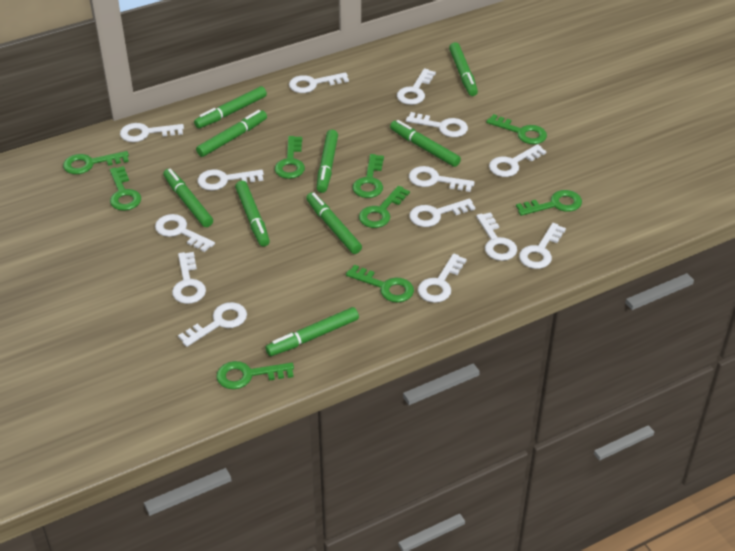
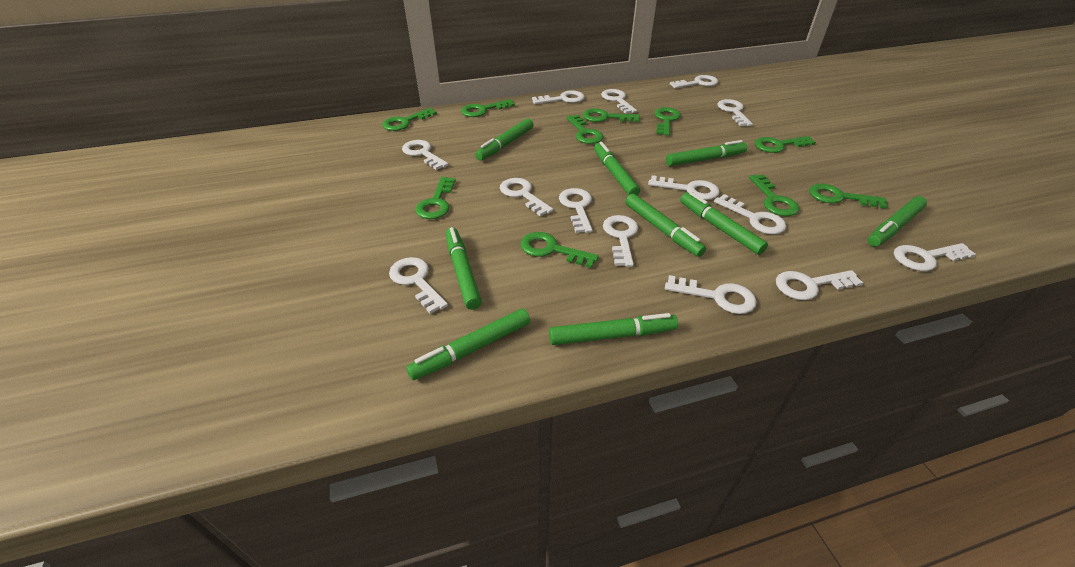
green key: [63,151,129,174] [110,166,141,211] [216,361,294,389] [275,136,305,179] [346,265,414,303] [352,154,384,198] [359,186,410,228] [486,114,547,144] [516,190,582,216] = 9 -> [382,108,437,131] [415,177,456,219] [461,99,515,117] [520,232,599,268] [567,115,603,144] [583,108,640,122] [654,107,681,136] [749,175,799,216] [755,136,816,153] [809,184,887,209] = 10

